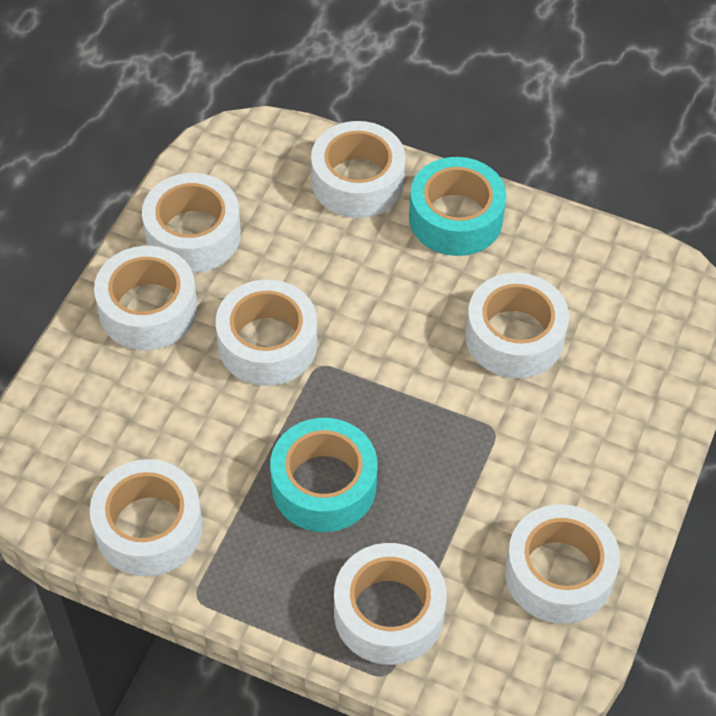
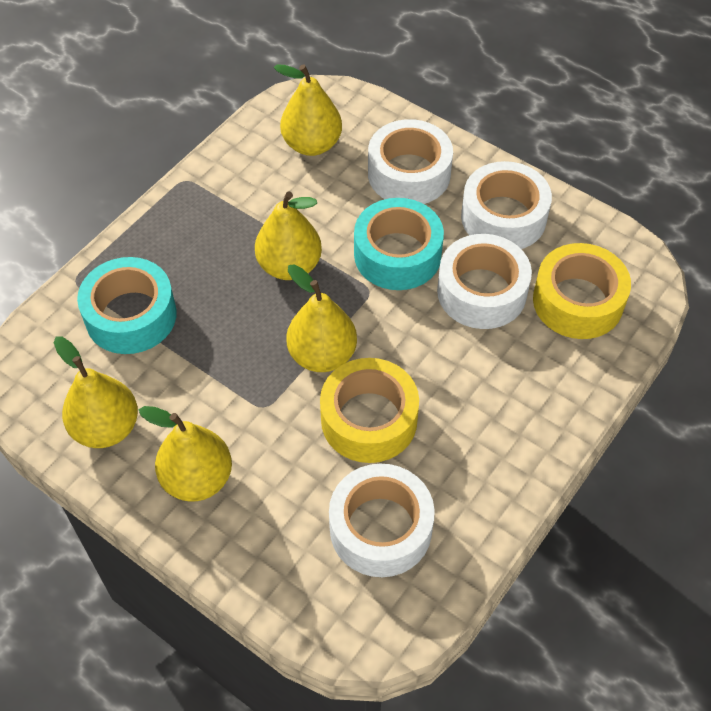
white tape: [90,459,203,576] [94,246,197,350] [142,173,241,273] [216,279,317,386] [311,121,405,218] [334,543,447,665] [466,273,569,378] [505,504,620,624] = 8 -> [329,464,435,577] [368,119,453,204] [437,234,532,329] [461,161,552,249] = 4
yellow pear: none = 0 -> [54,337,138,448] [139,406,232,502] [255,191,322,280] [274,64,342,156] [286,264,357,372] = 5
yellow tape: none = 0 -> [320,358,419,463] [533,243,631,339] = 2

